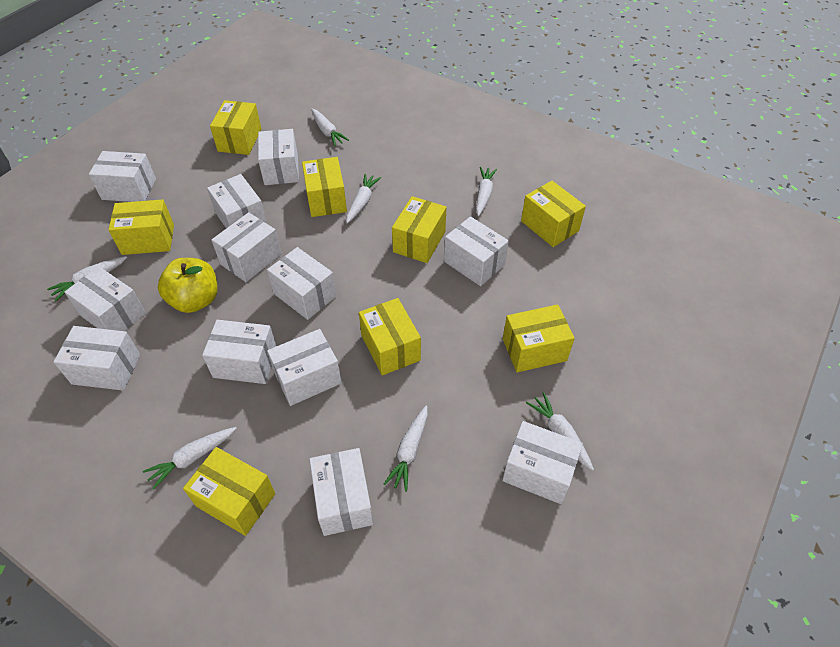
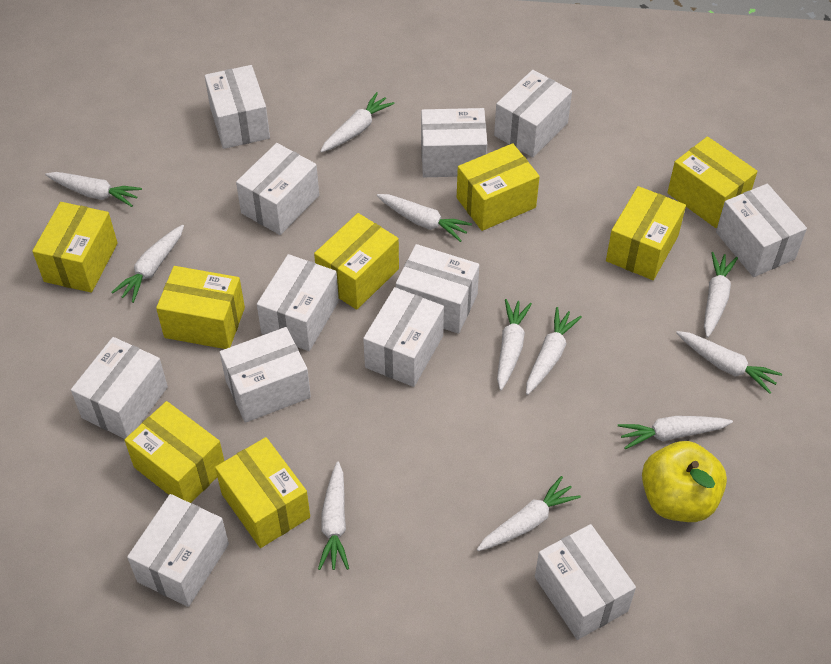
white carrot: [47,256,127,301] [143,427,237,490] [311,108,349,146] [346,174,381,223] [384,406,428,492] [476,167,497,216] [526,392,594,471] = 7 -> [45,172,142,207] [112,225,184,303] [318,461,349,570] [320,92,395,152] [377,194,472,242] [477,476,581,551] [497,299,532,390] [526,307,582,395] [618,416,733,449] [676,331,782,394] [704,252,738,338] = 11

